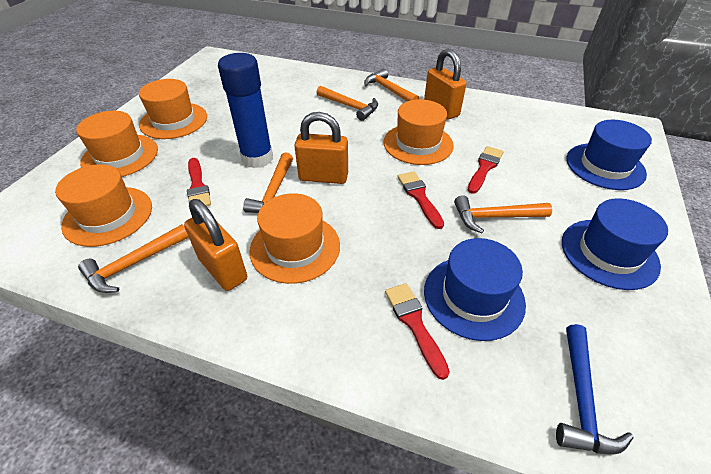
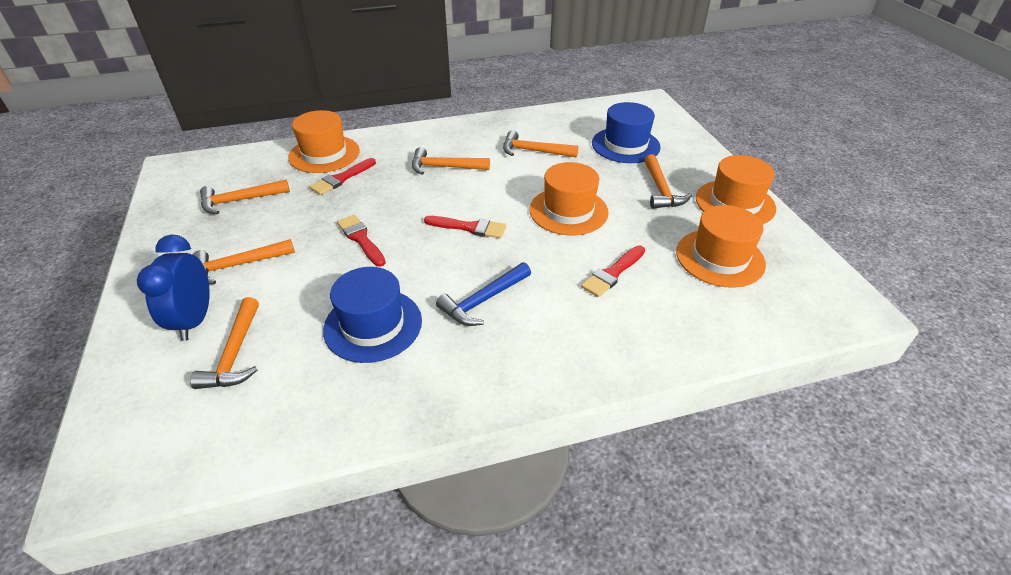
blue clock: none = 0 -> [137,234,210,341] = 1
blue glue stick: [218,53,273,168] = 1 -> none = 0
blue hat: [424,238,526,341] [562,198,668,290] [567,120,652,190] = 3 -> [323,267,422,363] [592,102,661,163] = 2
orange hammer: [78,224,189,293] [243,152,293,213] [316,85,378,121] [364,69,419,101] [454,195,552,233] = 5 -> [190,297,259,389] [193,239,295,285] [200,179,290,214] [412,147,490,175] [503,130,579,158] [645,155,692,209] = 6
orange hat: [55,164,152,247] [76,111,158,177] [139,79,207,139] [249,193,340,284] [384,99,454,165] = 5 -> [288,110,360,173] [529,162,608,235] [676,205,766,288] [696,155,776,224] = 4
orange padlock: [184,199,247,291] [294,112,348,184] [424,49,466,119] = 3 -> none = 0

